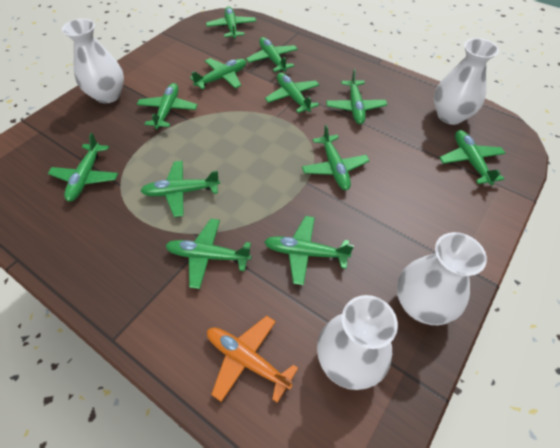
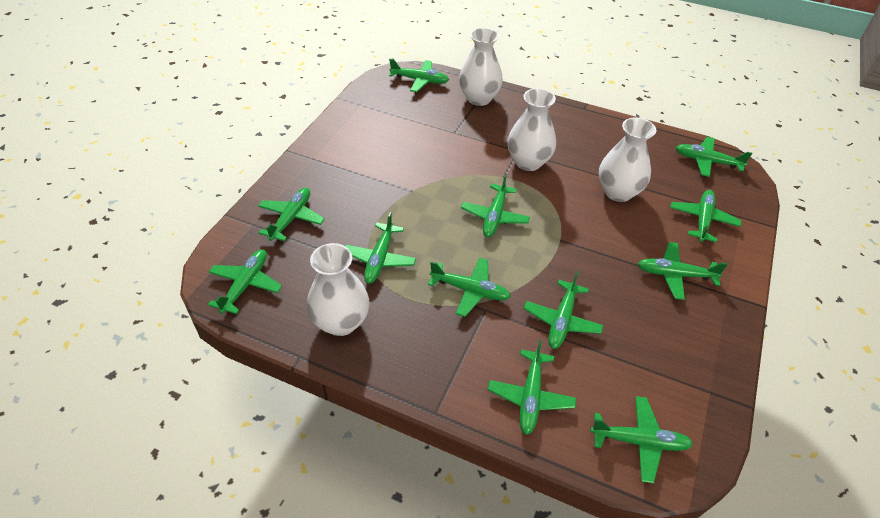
orange plane: [207,316,298,403] = 1 -> none = 0

